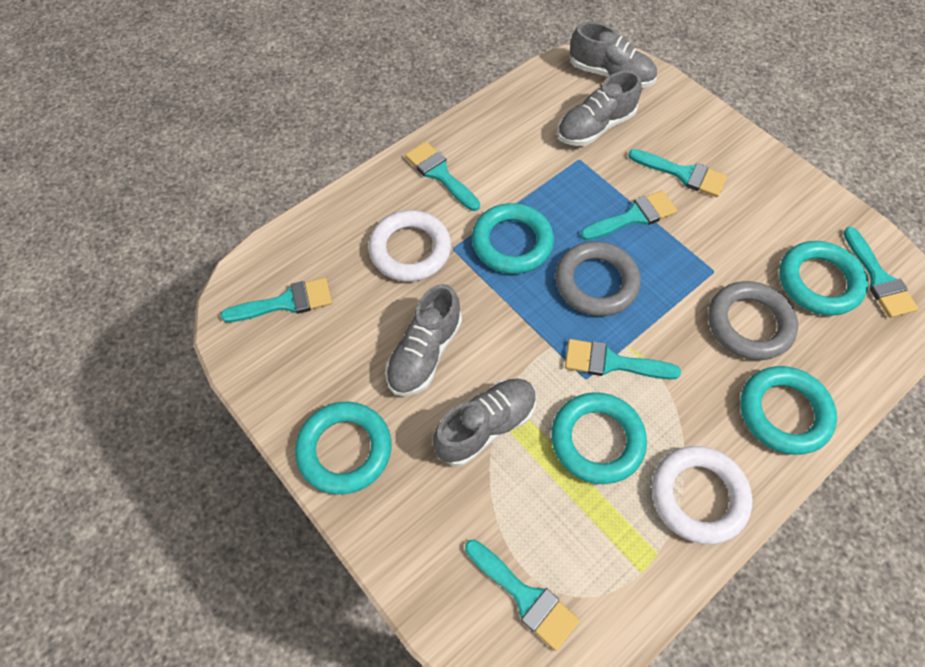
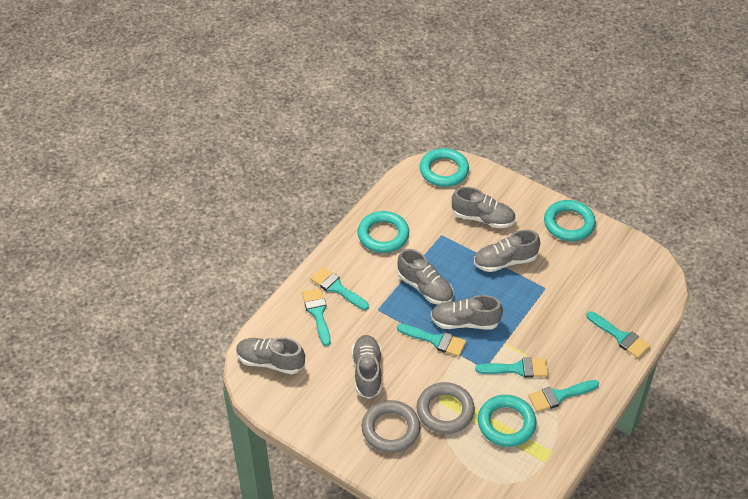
grey shoe: [385,284,462,396] [433,378,537,466] [557,70,642,146] [570,22,657,88] = 4 -> [236,337,305,374] [352,335,382,399] [397,249,453,305] [430,295,503,329] [452,187,516,228] [474,230,540,272] = 6
turquoise brush: [221,277,332,322] [405,142,480,211] [465,539,580,651] [565,339,681,379] [580,190,677,241] [628,149,727,197] [843,227,918,318] = 7 -> [302,288,331,346] [310,267,369,310] [397,324,466,357] [475,357,548,378] [528,380,599,412] [587,311,650,358] = 6
turquoise ring: [295,402,391,494] [472,203,554,274] [551,392,647,484] [740,366,837,455] [779,241,868,316] = 5 -> [358,211,409,253] [420,148,469,187] [478,395,536,447] [544,200,596,241] = 4
white ring: [368,210,451,282] [652,446,753,544] = 2 -> none = 0

